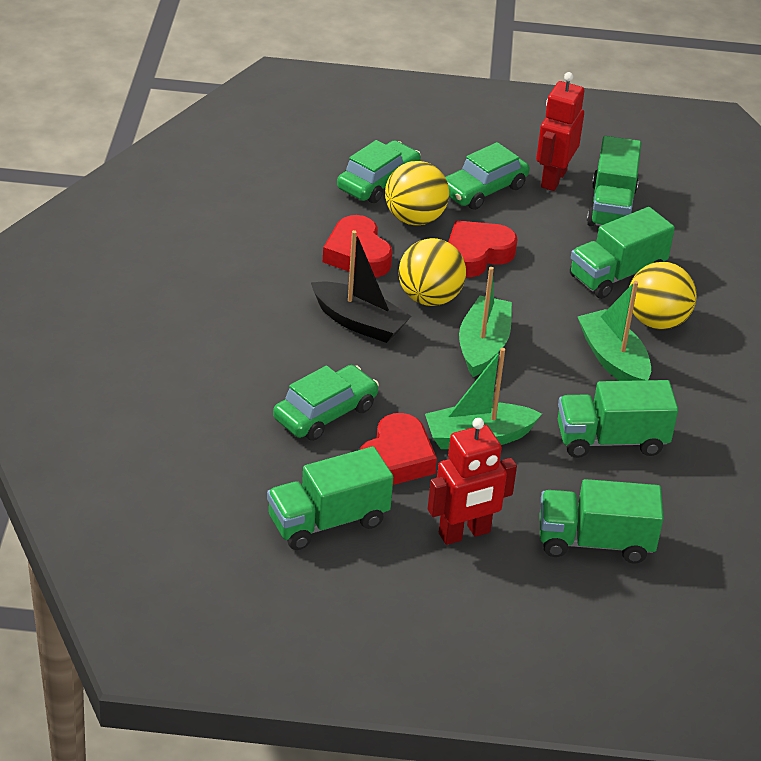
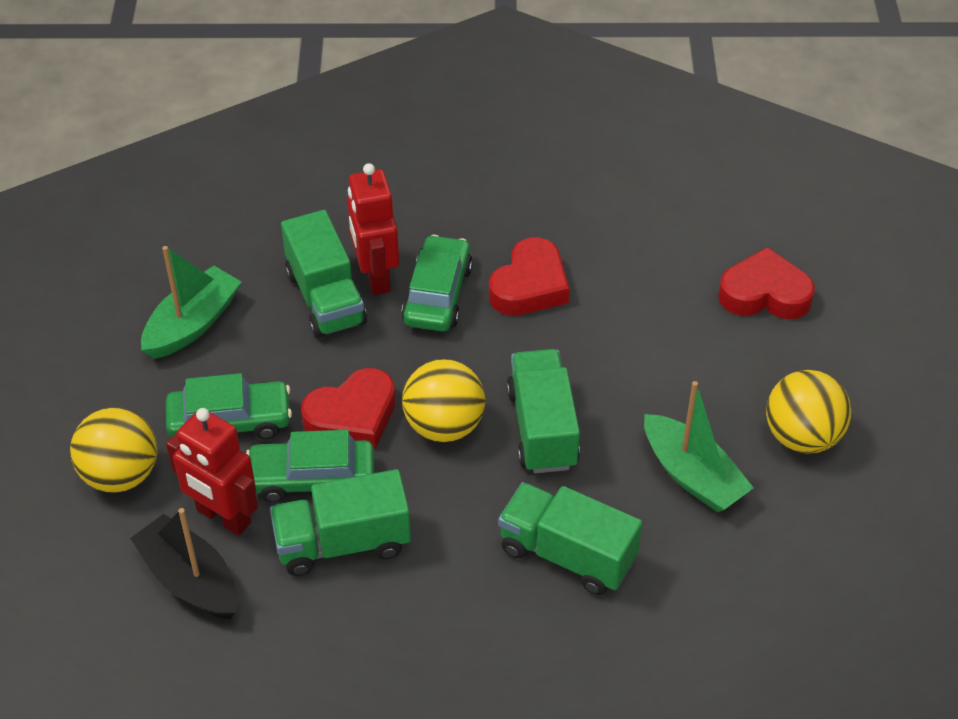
green boat: [425,348,542,449] [459,267,512,377] [577,281,651,381] = 3 -> [141,246,241,359] [644,381,754,513] = 2
green truck: [267,446,393,550] [540,479,664,564] [558,380,678,458] [570,207,675,299] [587,136,641,226] = 5 -> [270,469,411,576] [281,210,367,338] [498,482,642,595] [507,349,580,473] = 4

